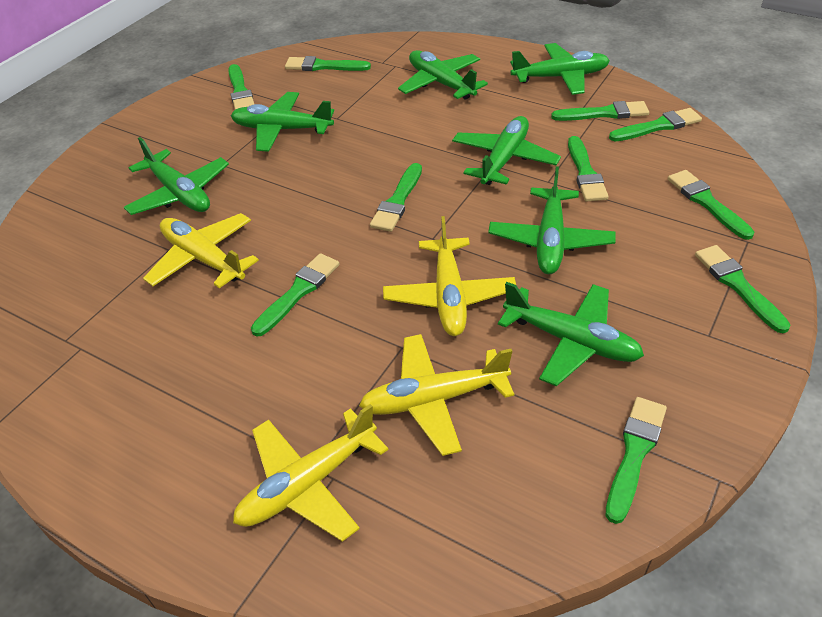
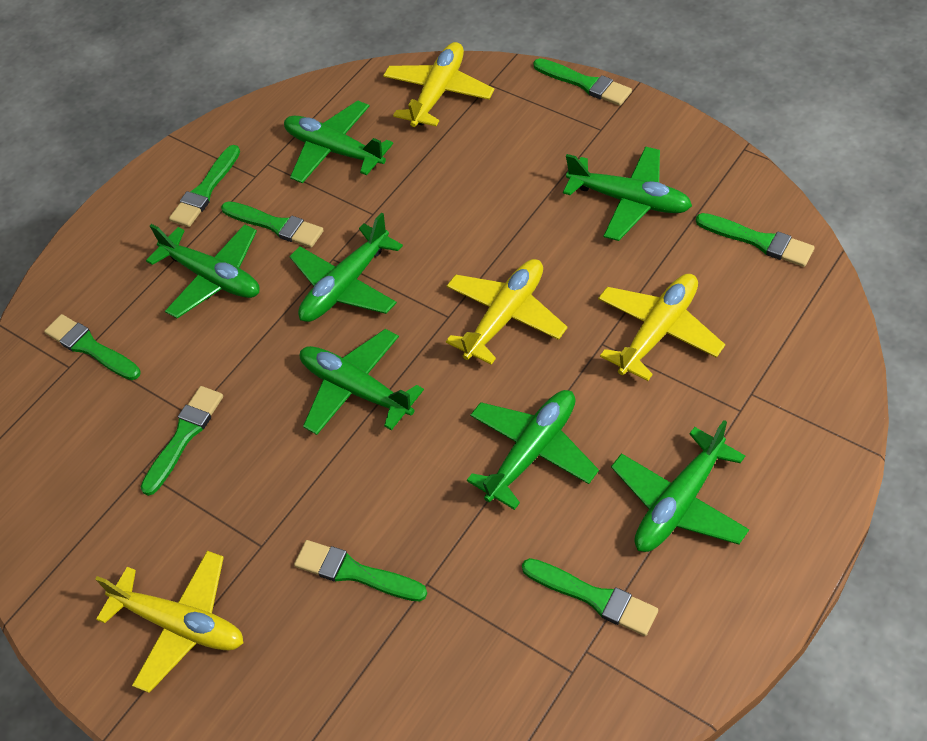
green brush: [228,64,254,109] [251,253,339,337] [285,56,371,71] [370,163,422,232] [551,101,649,121] [568,136,609,202] [606,397,667,524] [609,108,702,141] [668,170,754,240] [695,245,790,333] = 10 -> [44,314,141,380] [141,386,223,496] [169,145,240,227] [221,201,324,248] [294,540,427,601] [522,558,658,636] [533,58,632,106] [696,213,815,267] = 8

